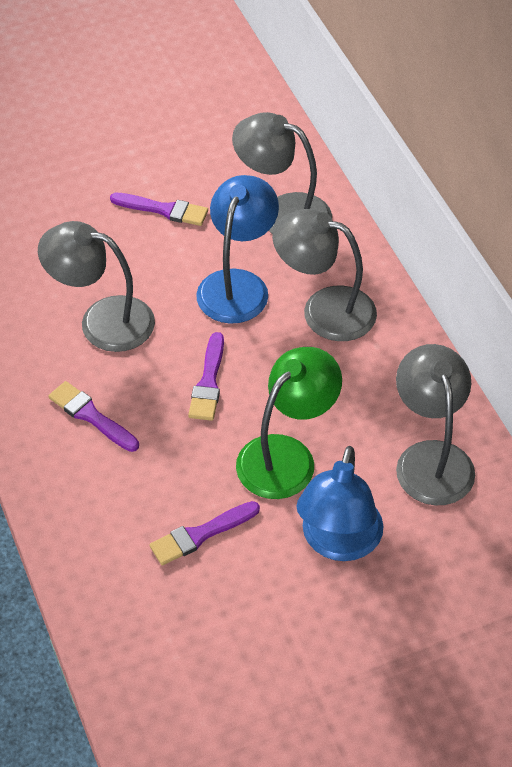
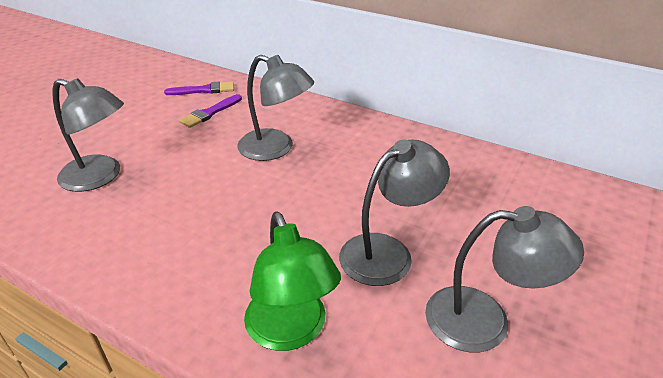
blue lamp: [196,175,279,324] [297,446,384,561] = 2 -> none = 0
purple brush: [48,381,139,452] [110,193,208,226] [149,501,260,566] [188,332,224,421] = 4 -> [164,82,234,95] [179,94,242,128] = 2

